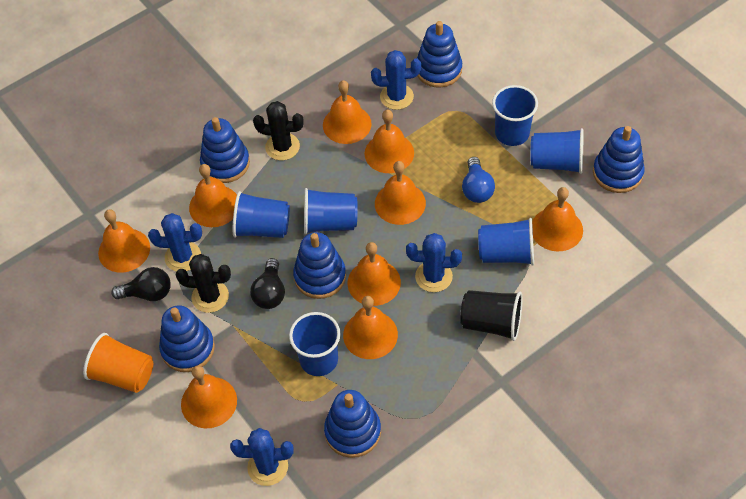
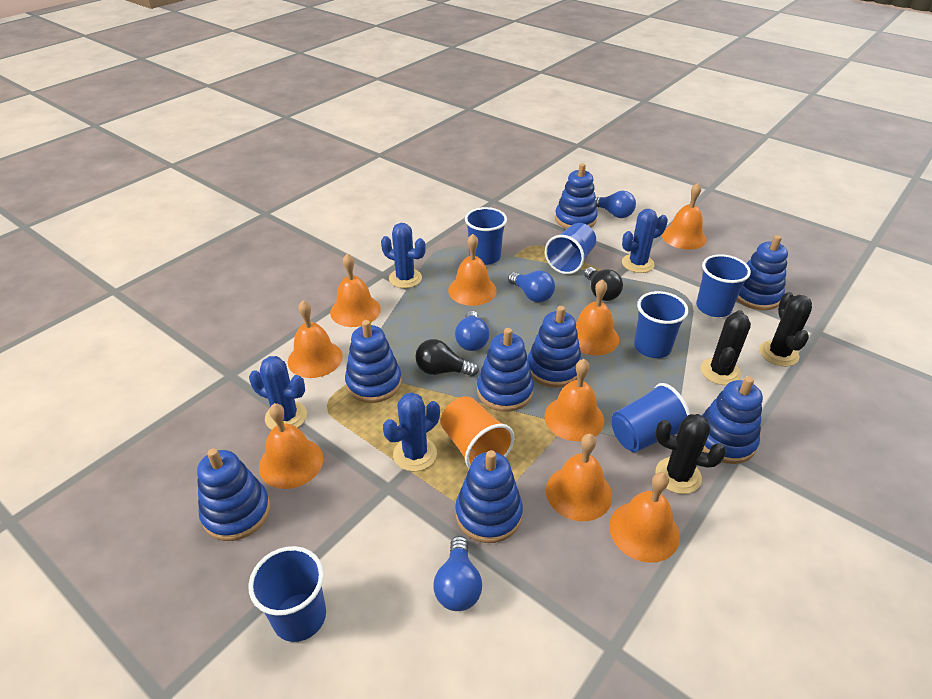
black cactus: [176,254,231,313] [253,101,304,160] = 2 -> [655,414,726,494] [701,310,751,385] [760,292,812,366] = 3
black cup: [460,290,522,341] = 1 -> none = 0
blue light bulb: [462,157,495,203] = 1 -> [434,536,482,611] [455,311,489,351] [508,271,555,302] [595,191,636,218] = 4
blue stacking toy: [159,305,215,372] [200,117,250,183] [293,232,346,299] [324,390,381,458] [417,21,462,88] [593,126,645,193] = 6 -> [197,448,270,541] [345,320,402,403] [455,450,523,543] [477,328,534,412] [527,306,582,388] [555,163,598,229] [701,376,763,464] [737,235,788,310] = 8

